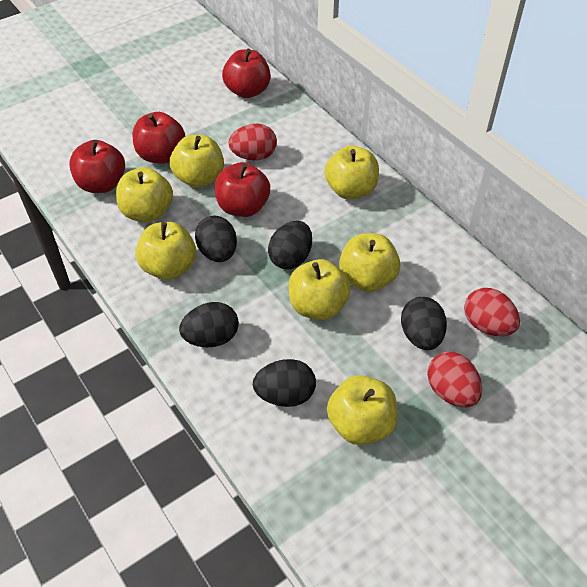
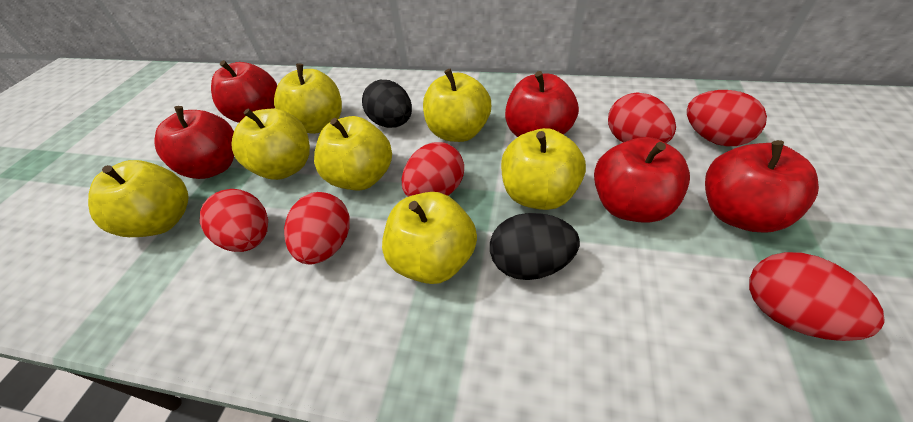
black egg: [179,302,239,347] [195,215,237,262] [253,359,316,407] [268,221,312,269] [401,297,447,350] = 5 -> [362,80,412,128] [490,213,580,280] = 2
red apple: [69,140,125,193] [132,112,185,164] [215,162,270,217] [222,49,271,98] = 4 -> [154,106,234,179] [211,60,277,123] [505,71,579,137] [594,137,690,223] [705,140,819,233] = 5
red egg: [229,123,277,160] [427,352,482,407] [464,288,520,336] = 3 -> [200,189,268,252] [284,192,350,265] [402,142,464,197] [608,93,676,143] [687,90,767,146] [749,252,885,341] = 6

